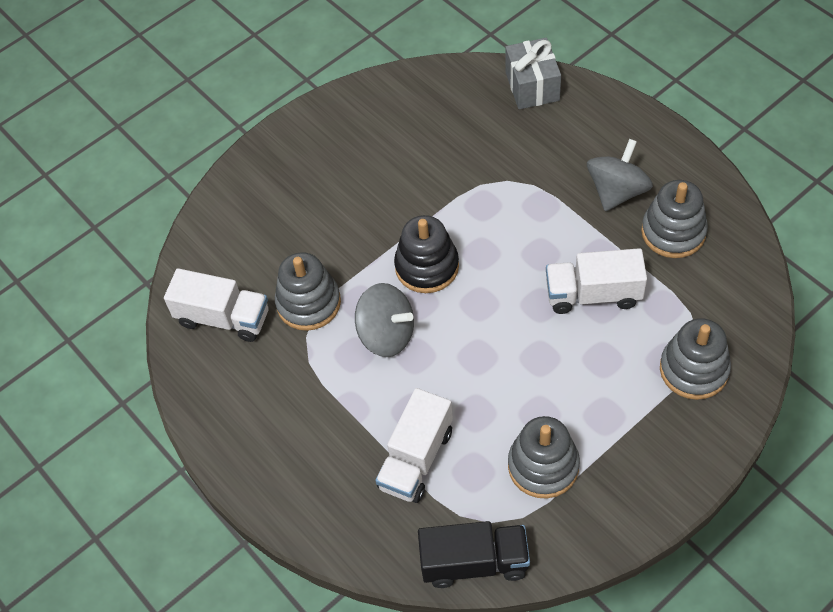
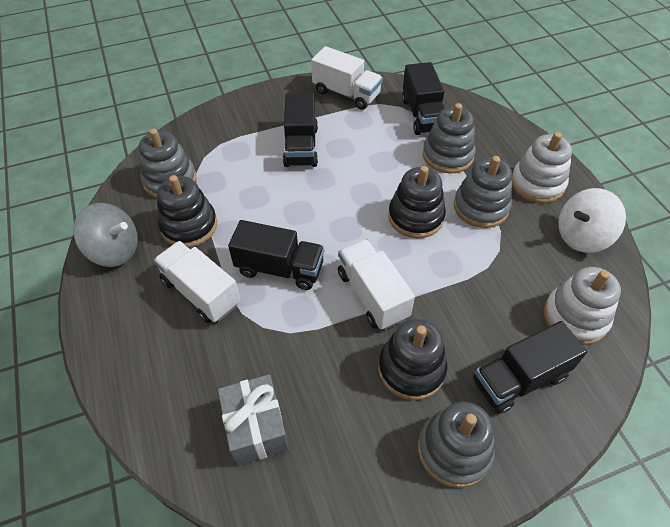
black stacking toy: [394,215,459,293] = 1 -> [157,175,217,248] [378,319,447,400] [388,166,446,238] = 3
black truck: [418,521,530,588] = 1 -> [228,220,324,290] [283,92,318,167] [402,62,445,135] [473,321,587,414] = 4
grey spinning top: [355,283,414,357] [587,139,653,211] = 2 -> [73,203,138,267] = 1
white spinning top: none = 0 -> [558,188,626,253] = 1
white stacking toy: none = 0 -> [512,132,572,203] [544,267,621,345] = 2

